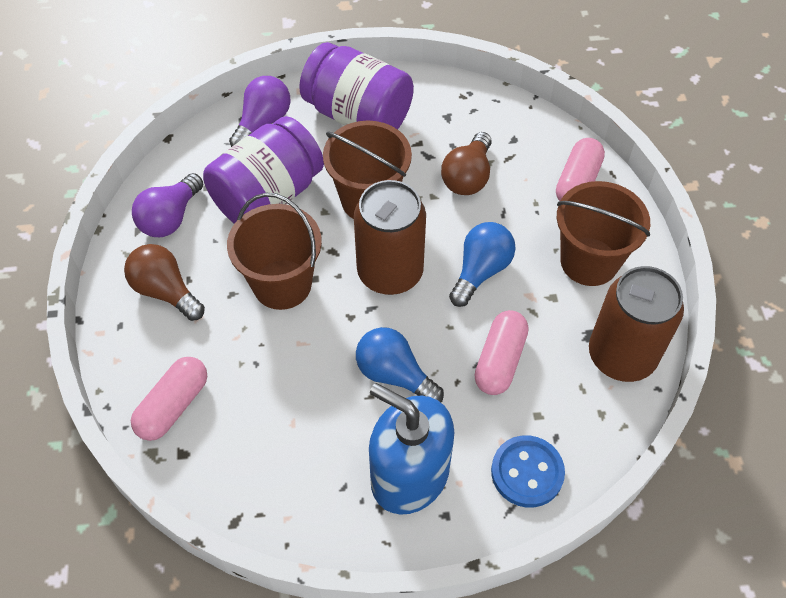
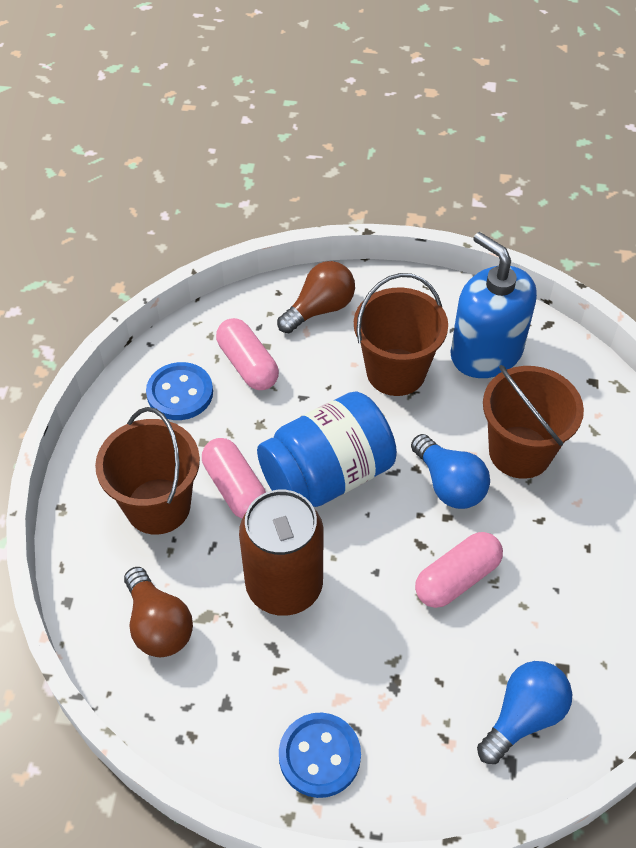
blue button: [491,435,565,508] = 1 -> [146,362,213,420] [279,713,361,798] = 2
blue jar: none = 0 -> [257,391,397,507] = 1
brown can: [354,180,426,295] [589,266,684,382] = 2 -> [239,490,324,616] = 1
purple jar: [203,116,324,224] [299,42,414,129] = 2 -> none = 0
purple light bulb: [132,173,203,237] [229,76,290,147] = 2 -> none = 0

